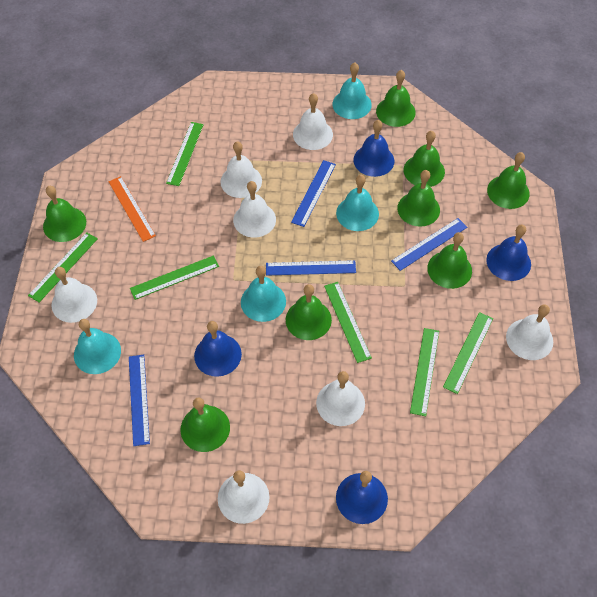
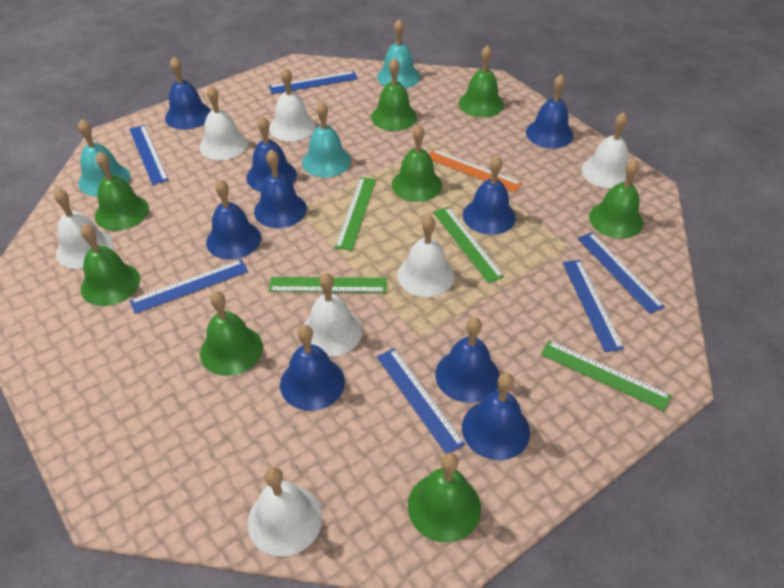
blue bell: [194,321,242,377] [336,471,388,524] [353,120,395,177] [486,225,531,281] = 4 -> [165,57,211,130] [206,179,261,260] [246,116,297,192] [254,149,307,228] [280,325,345,411] [435,317,499,403] [462,373,530,460] [463,155,516,235] [526,74,573,149] = 9
blue ruler: [129,355,150,446] [266,260,356,276] [291,160,336,227] [391,218,467,271] = 4 -> [129,125,169,185] [130,259,248,314] [269,71,358,94] [377,348,465,453] [563,260,624,352] [577,232,665,314] = 6
green ruler: [28,232,98,303] [130,255,219,300] [166,122,204,186] [324,282,372,363] [410,328,439,416] [443,312,493,394] = 6 -> [269,277,387,293] [335,177,376,251] [433,207,504,283] [541,340,671,411] = 4
turquoise bell: [74,319,121,374] [241,266,286,322] [332,63,372,119] [336,175,379,231] = 4 -> [78,119,130,196] [302,101,351,178] [377,19,420,89] = 3

